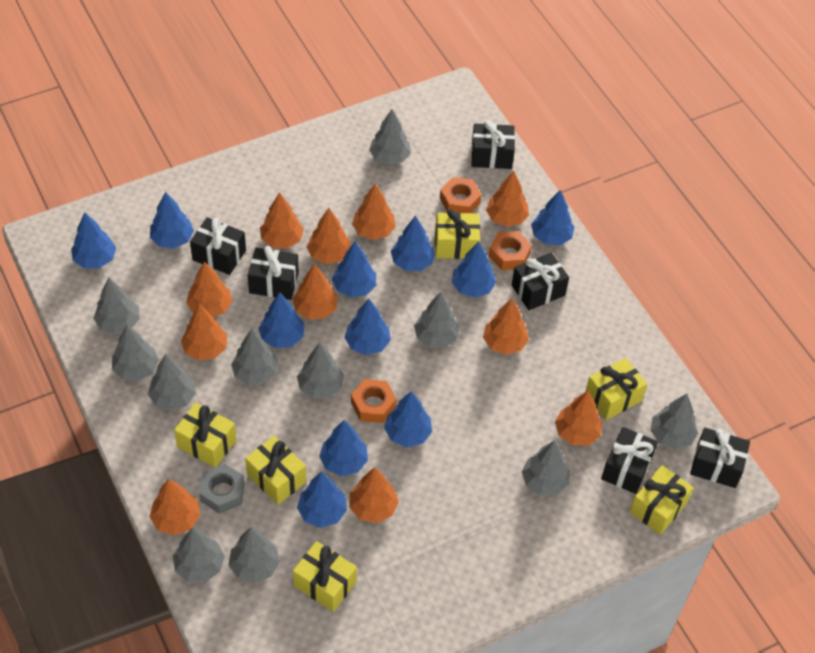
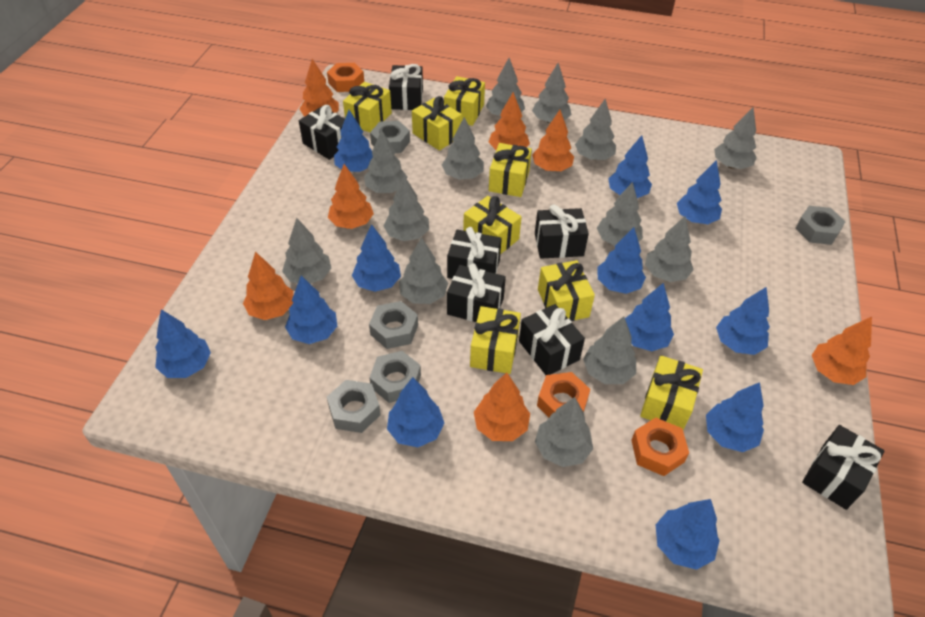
black gift: [190,217,246,275] [248,246,299,300] [471,120,515,169] [512,253,569,310] [601,427,658,494] [690,428,750,488] = 6 -> [299,105,345,160] [389,64,423,110] [447,227,502,279] [447,263,506,322] [519,304,585,375] [535,205,589,259] [802,425,884,510] = 7
blue tree: [71,212,116,268] [150,192,194,248] [259,292,305,348] [297,471,347,528] [319,420,368,476] [332,241,376,297] [345,299,391,355] [384,391,432,447] [391,216,435,271] [452,241,496,298] [531,190,574,245] = 11 -> [155,309,211,378] [285,275,337,344] [334,110,373,172] [352,224,401,292] [387,377,444,447] [598,227,646,294] [608,135,652,198] [625,283,674,351] [656,499,720,570] [677,160,722,224] [706,382,764,452] [716,287,770,355] = 12
grey nut: [199,464,245,514] = 1 -> [327,380,381,433] [369,301,418,349] [369,351,421,403] [370,121,410,153] [796,206,845,245] = 5
grey tree: [93,278,140,334] [112,325,159,381] [148,354,196,411] [173,527,225,582] [229,527,280,583] [231,329,278,385] [297,343,344,398] [369,109,411,165] [414,292,460,347] [522,440,570,495] [651,394,698,449] = 11 -> [282,218,331,284] [364,130,407,193] [383,176,429,241] [399,237,448,304] [442,117,484,180] [486,58,525,116] [532,63,572,123] [535,397,593,467] [575,99,616,160] [583,316,636,384] [597,182,643,246] [645,216,694,282] [714,107,757,169] = 13
orange tree: [150,479,200,535] [181,304,227,360] [186,261,232,317] [260,192,304,248] [293,263,338,319] [307,208,350,264] [349,467,399,523] [352,184,396,240] [483,299,529,355] [486,171,529,227] [555,391,602,445] = 11 -> [243,251,294,320] [299,59,339,116] [328,164,374,229] [474,373,530,441] [489,92,530,150] [532,110,574,171] [812,317,872,385] = 7
yellow gift: [174,403,237,467] [245,436,307,505] [293,541,357,612] [435,209,480,259] [585,358,647,420] [629,465,694,535] = 6 -> [343,82,392,132] [412,96,462,151] [444,76,485,126] [463,196,522,254] [470,306,521,374] [489,143,532,197] [538,260,595,321] [640,356,703,430] = 8

